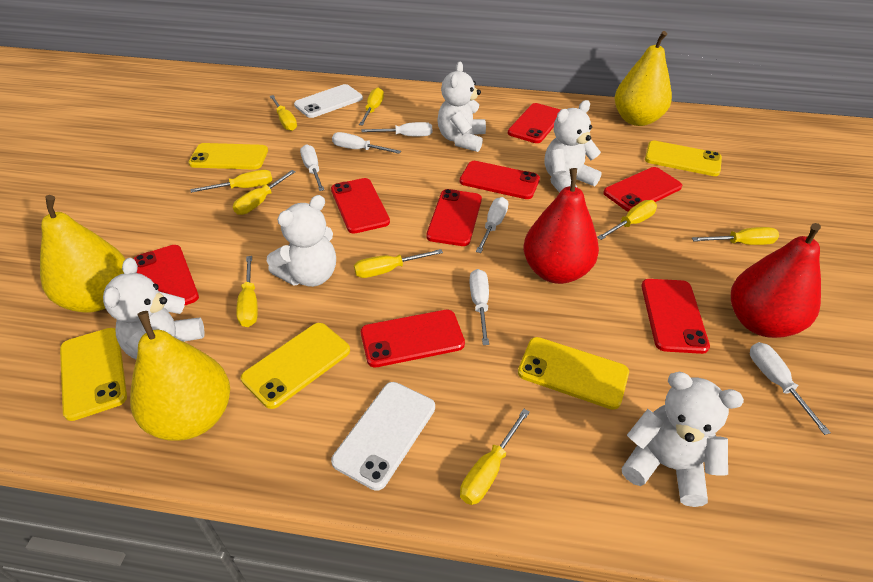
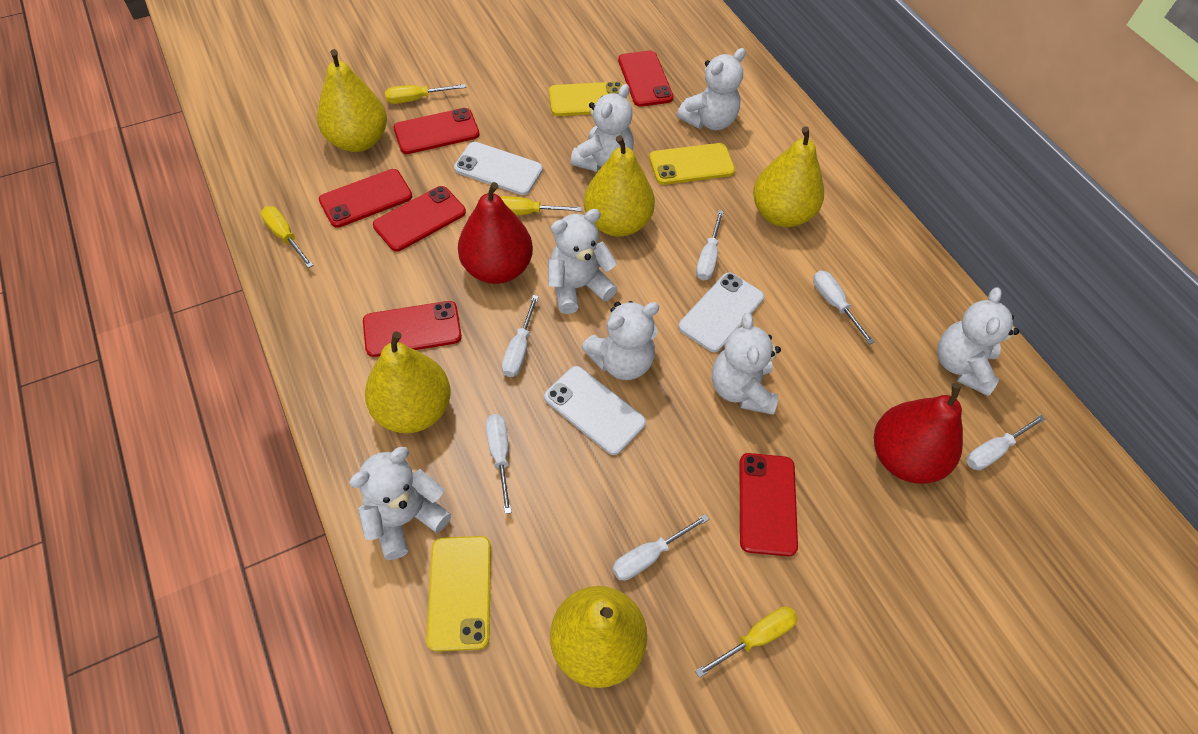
red phone: [134,245,199,306] [331,178,390,234] [361,310,465,367] [426,189,482,246] [460,161,540,199] [508,103,560,143] [603,167,682,211] [641,279,710,354] = 8 -> [319,169,412,228] [363,301,462,357] [373,186,466,251] [393,108,480,154] [618,51,674,107] [740,453,798,556] = 6
white phone: [294,84,363,118] [331,382,435,491] = 2 -> [454,142,543,195] [544,366,646,455] [679,272,764,352] = 3
white teddy bear: [103,258,205,359] [267,195,336,287] [437,62,486,152] [545,100,602,193] [622,372,744,507] = 5 -> [349,447,451,560] [548,209,617,314] [570,84,634,172] [582,301,659,380] [677,48,746,130] [712,313,781,415] [938,287,1019,396] = 7
yellow pear: [40,195,125,313] [130,311,230,441] [615,31,672,126] = 3 -> [317,49,387,152] [365,331,451,433] [550,586,647,688] [584,135,655,237] [753,127,824,227] = 5
yellow phone: [60,328,127,421] [188,143,268,170] [241,323,350,409] [518,337,629,410] [645,141,722,176] = 5 -> [427,536,491,652] [549,82,627,116] [649,143,735,185] = 3
yellow screwdriver: [190,170,272,193] [233,170,296,215] [236,256,258,327] [270,95,297,131] [354,249,443,278] [359,88,384,126] [460,409,530,505] [597,200,657,240] [692,227,779,245] = 9 -> [261,206,314,268] [385,84,466,104] [500,196,582,215] [695,607,798,678] = 4

